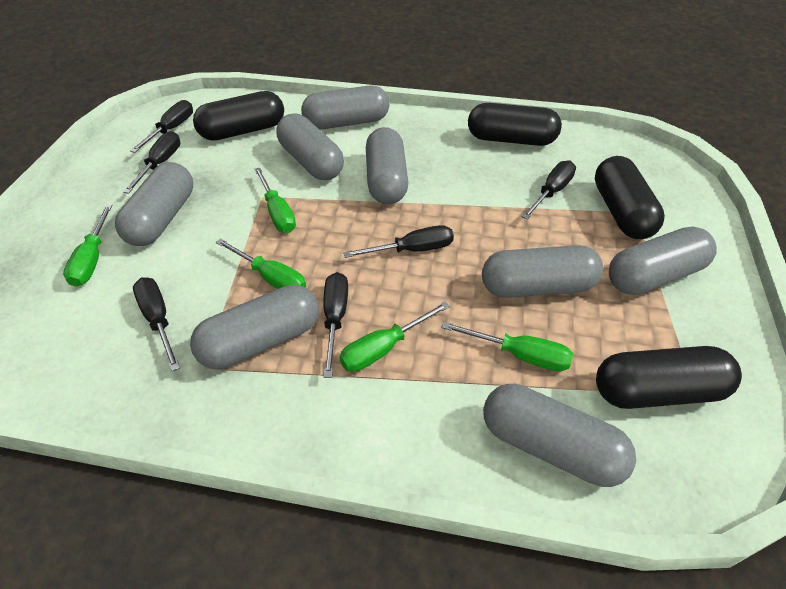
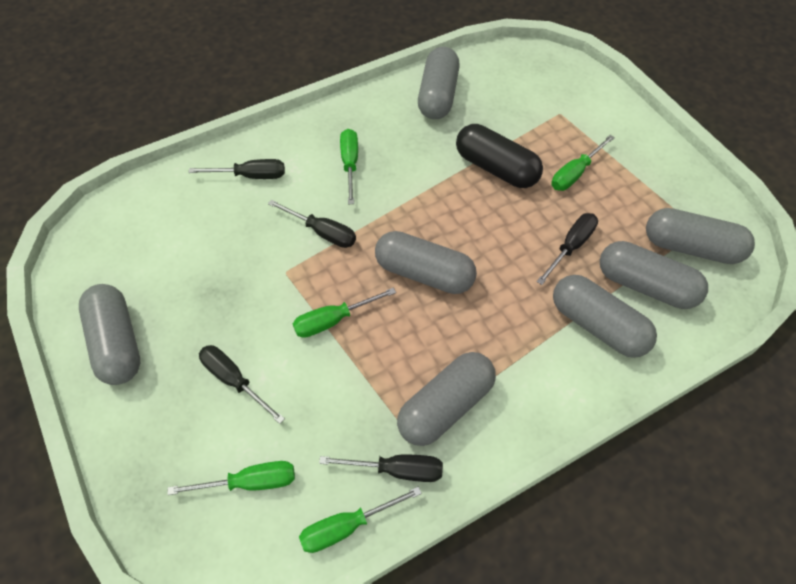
black capsule: [193,91,284,141] [468,103,562,146] [595,156,665,239] [596,346,742,409] = 4 -> [456,124,543,188] = 1
black screwdriver: [123,131,180,194] [130,100,193,153] [133,277,180,371] [323,272,348,378] [343,225,454,258] [522,160,576,219] = 6 -> [188,159,285,179] [199,345,285,424] [268,200,356,248] [319,454,443,482] [537,213,598,285] = 5
grey capsule: [115,162,193,246] [190,285,319,369] [277,113,344,180] [301,85,390,129] [366,127,408,204] [482,245,603,298] [483,384,636,487] [609,226,717,295] = 8 -> [79,284,140,385] [375,231,477,294] [397,352,496,446] [418,47,460,119] [553,275,657,358] [600,241,708,309] [646,208,755,264] = 7

